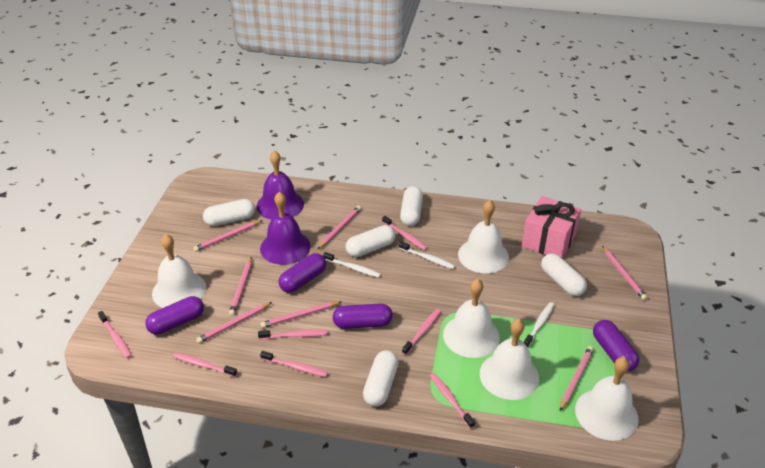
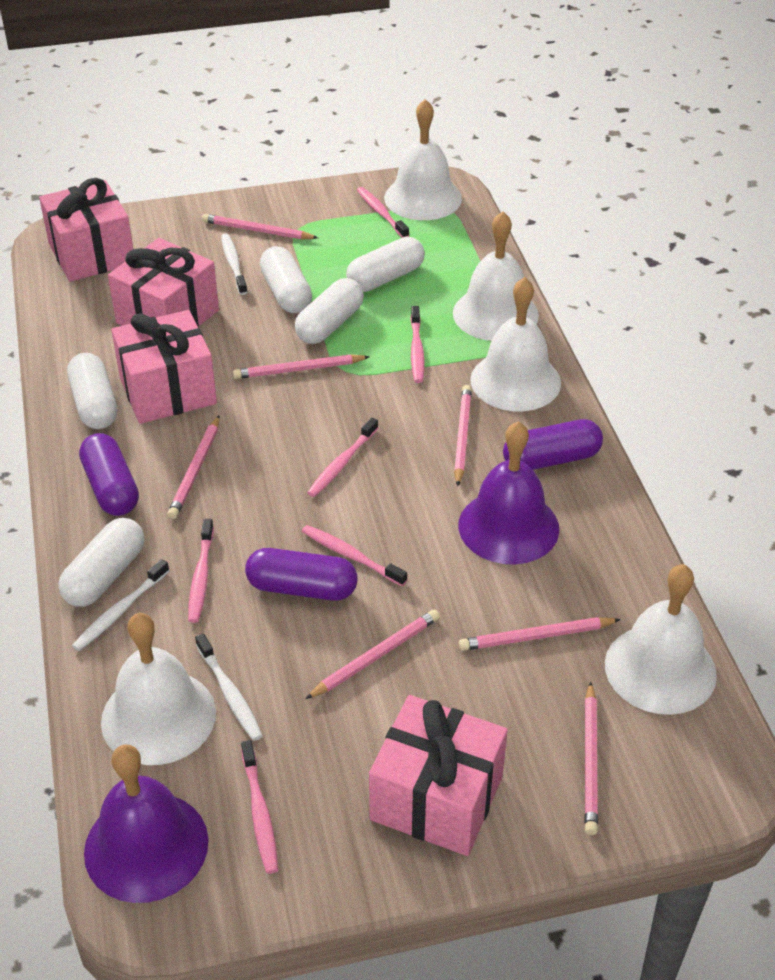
pink gift: [522,196,581,258] = 1 -> [39,178,133,282] [108,238,219,327] [111,310,217,424] [369,695,508,856] = 4
pink toothbrush: [98,311,132,358] [173,353,237,377] [258,330,327,339] [260,351,328,377] [382,216,428,250] [402,309,441,355] [430,373,475,429] = 7 -> [188,519,214,623] [241,740,278,874] [302,525,407,586] [307,417,378,497] [357,187,409,238] [410,306,424,383] = 6
purple capsule: [145,296,204,335] [279,253,326,293] [333,303,393,329] [593,320,639,371] = 4 -> [79,433,139,516] [245,548,358,601] [503,419,603,470] = 3

